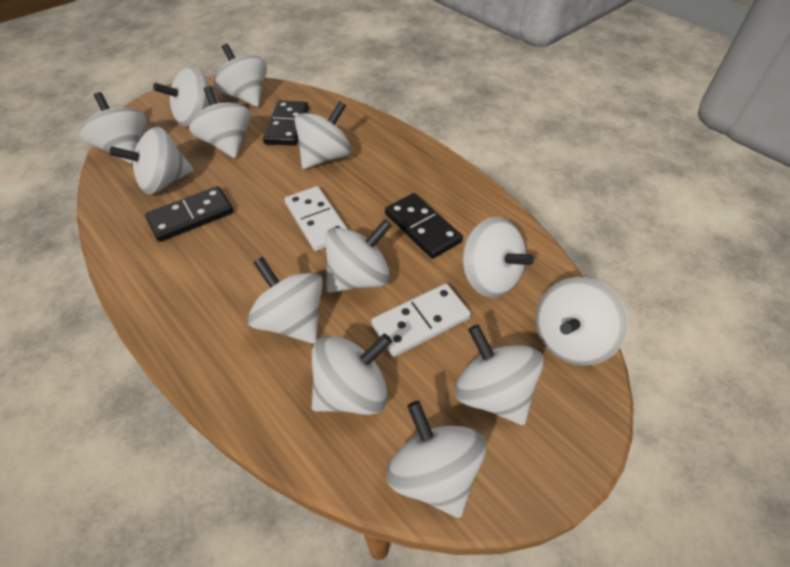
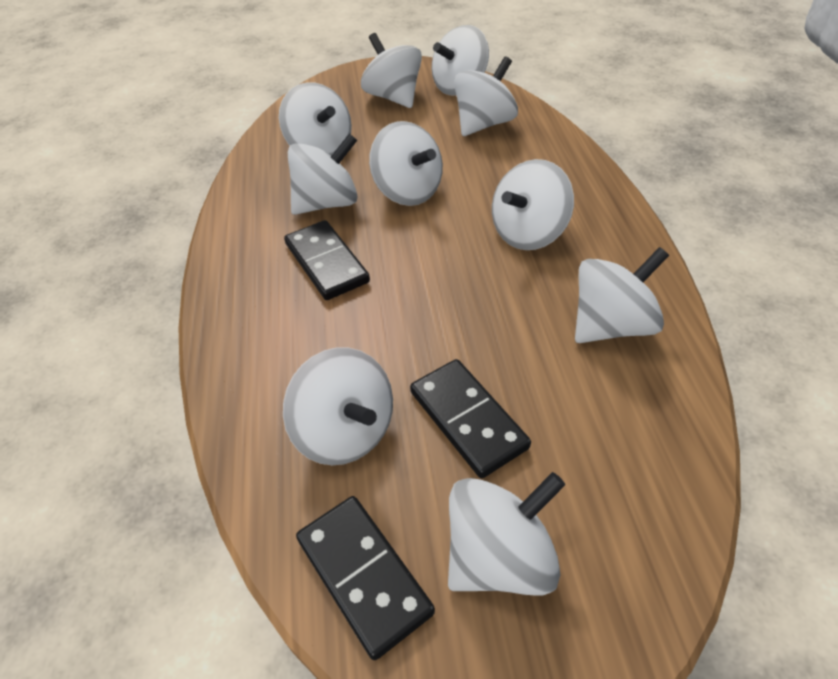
white domino: [285,186,347,251] [371,284,471,357] = 2 -> none = 0
white spinning top: [80,92,147,164] [109,127,194,194] [153,66,220,127] [189,86,251,158] [214,44,267,107] [248,257,323,344] [295,101,351,169] [312,334,392,415] [325,219,392,293] [386,401,486,518] [455,325,544,425] [463,217,534,297] [536,277,628,366] = 13 -> [279,82,352,156] [283,347,393,465] [288,133,358,215] [361,33,422,108] [369,121,443,206] [432,25,489,96] [448,472,565,596] [454,56,518,136] [492,159,574,250] [575,247,669,343] = 10

